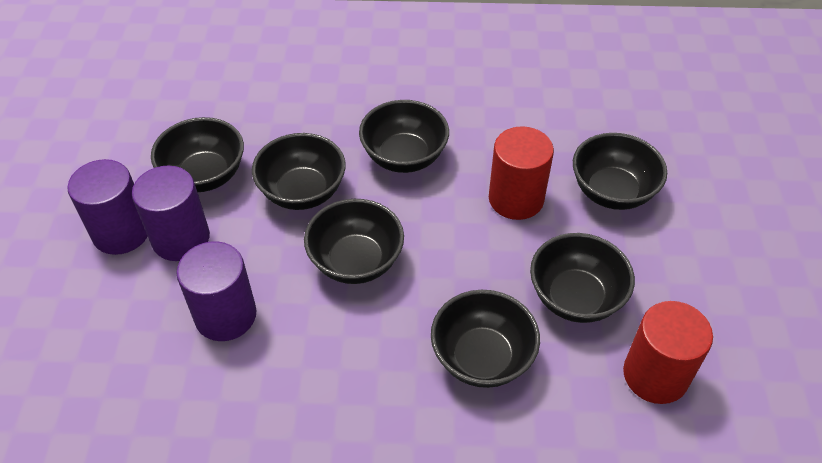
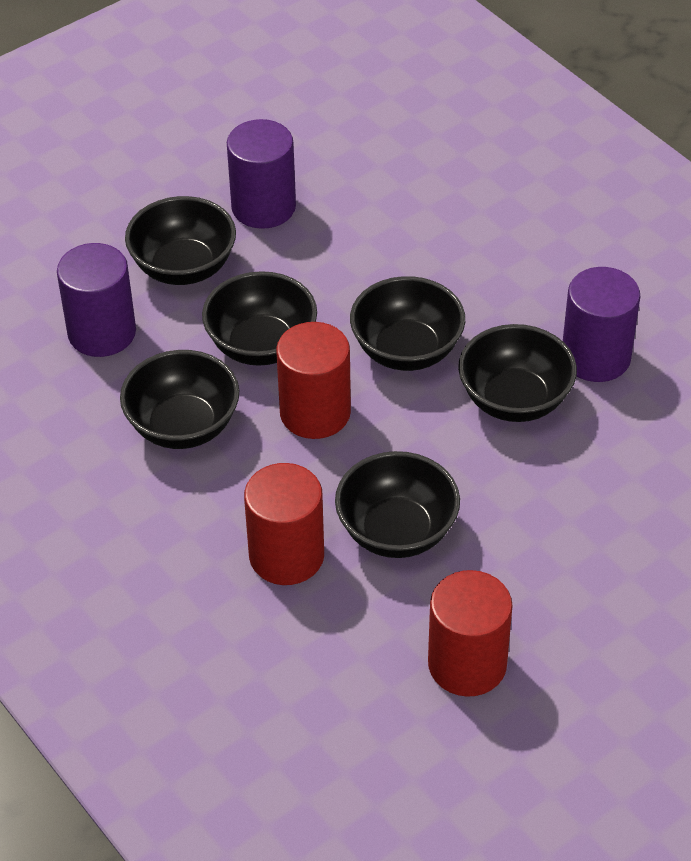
black bowl: [151,117,244,192] [252,133,346,210] [304,199,404,284] [359,100,449,173] [431,290,540,388] [530,233,635,323] [573,133,667,210] = 7 -> [120,350,239,449] [125,196,236,285] [202,271,317,366] [335,451,460,558] [350,276,465,371] [458,324,577,422] = 6
red cylinder: [489,126,554,220] [623,301,713,404] = 2 -> [244,463,324,585] [276,322,351,439] [428,570,513,697] = 3

